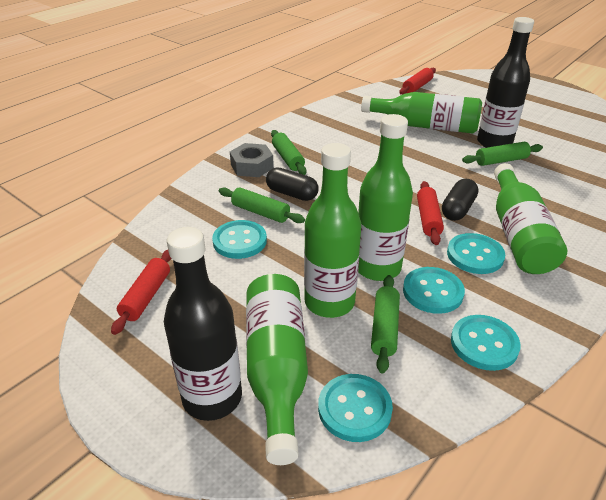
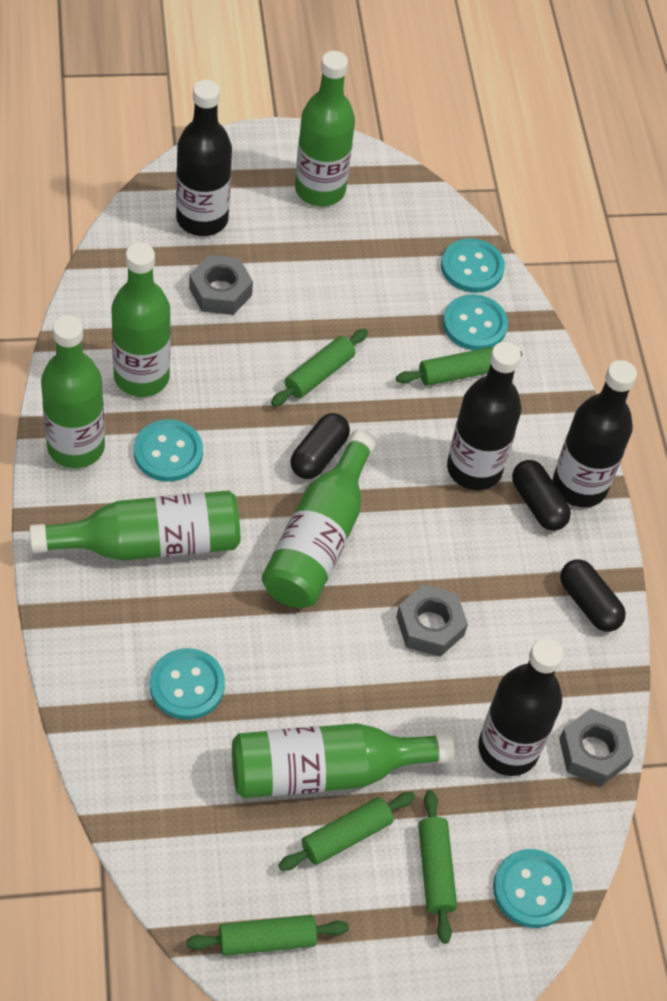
black bottle: [164,227,242,421] [477,17,534,148] = 2 -> [176,80,232,236] [447,342,521,490] [478,638,564,776] [553,360,637,507] = 4
black capsule: [266,168,319,201] [442,179,478,221] = 2 -> [290,413,350,479] [512,460,571,531] [560,559,626,632] = 3
green bottle: [246,274,308,465] [304,143,361,318] [358,114,413,281] [361,92,482,133] [494,163,567,274] = 5 -> [29,490,240,561] [41,315,105,468] [112,243,171,397] [232,723,455,798] [262,430,376,608] [295,51,355,206] = 6
green rolling pin: [219,187,305,223] [271,130,307,175] [371,275,400,374] [462,142,543,166] = 4 -> [186,915,349,956] [271,329,368,407] [278,792,415,871] [396,347,522,386] [418,790,457,944] = 5
grey nut: [230,143,274,177] = 1 -> [189,255,253,315] [396,584,468,657] [559,708,634,786] = 3
red rolling pin: [111,250,172,335] [399,68,436,95] [417,181,444,245] = 3 -> none = 0

